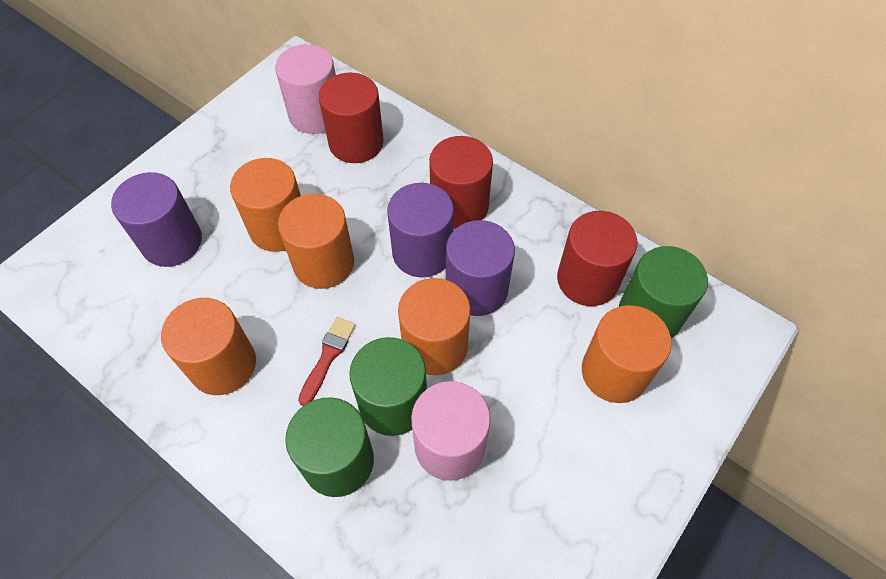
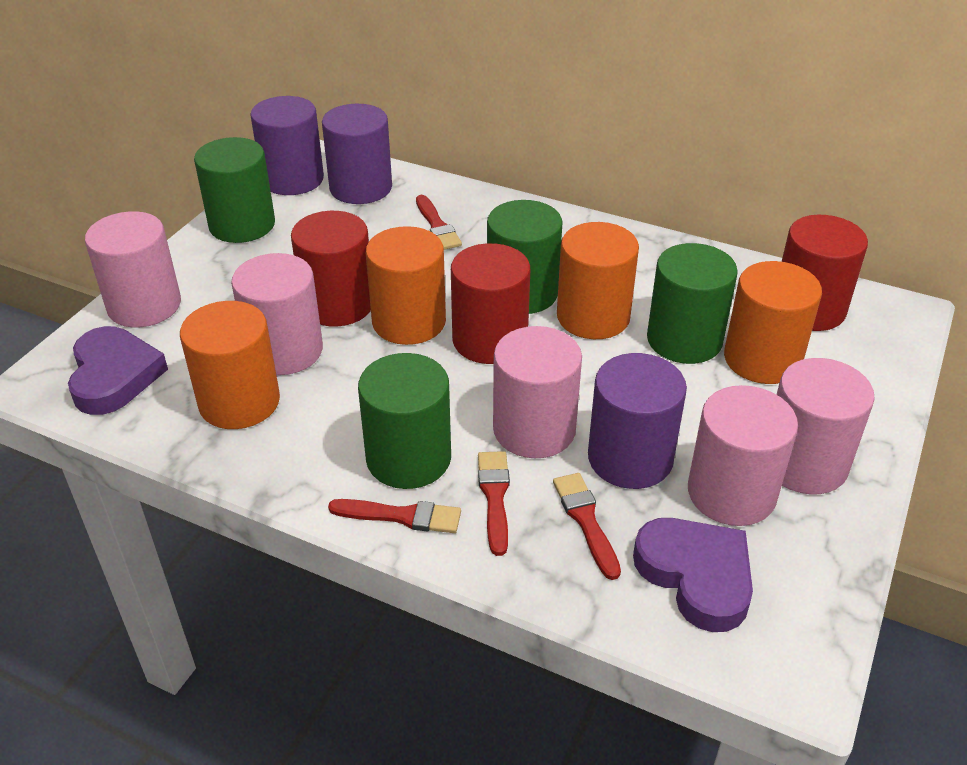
green cylinder: [285,397,374,497] [349,337,427,436] [619,246,708,338] = 3 -> [194,137,275,243] [358,353,451,489] [487,200,563,314] [647,243,738,364] = 4
orange cylinder: [161,298,256,395] [230,158,301,252] [278,194,354,289] [398,278,471,375] [582,305,672,403] = 5 -> [180,301,280,429] [366,226,446,345] [557,222,639,339] [724,261,822,384] = 4
pink cylinder: [275,44,336,134] [411,381,490,481] = 2 -> [85,211,181,328] [231,253,323,375] [493,326,582,458] [688,385,798,526] [776,358,875,494] = 5
purple heart: none = 0 -> [68,326,168,415] [633,518,753,632] = 2
red brush: [298,317,356,406] = 1 -> [328,499,461,533] [416,195,462,250] [478,451,510,556] [553,473,621,580] = 4

